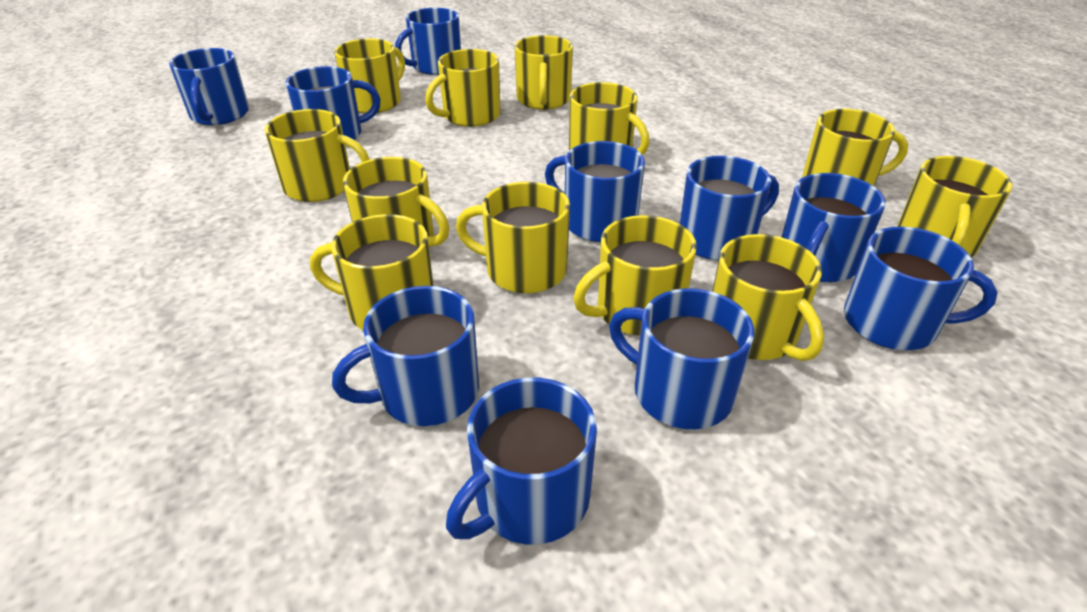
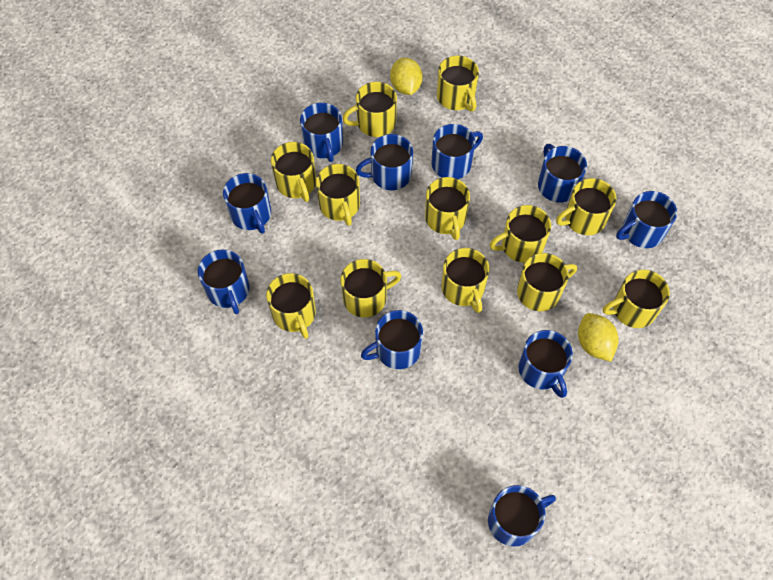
yellow lemon: none = 0 -> [390,58,423,95] [578,313,618,362] = 2

